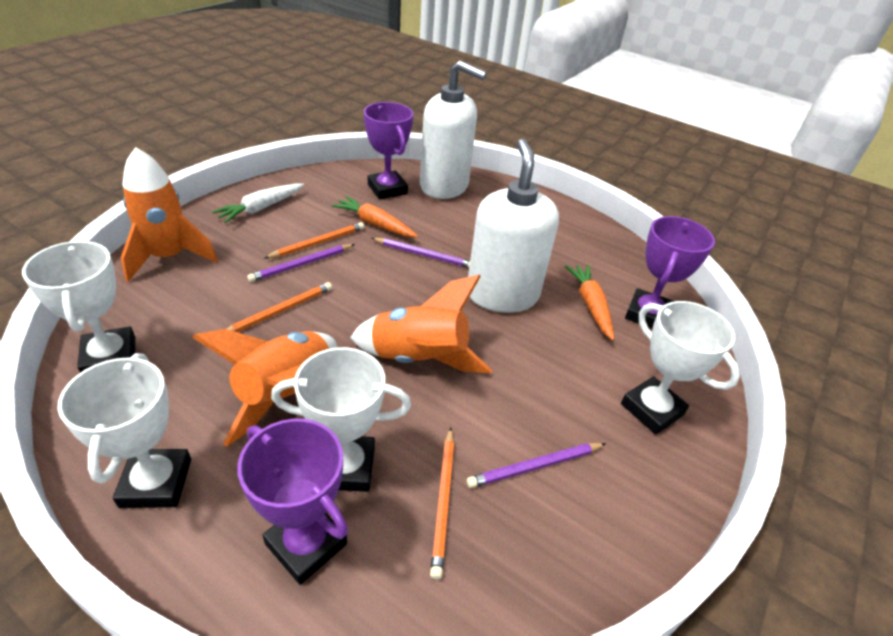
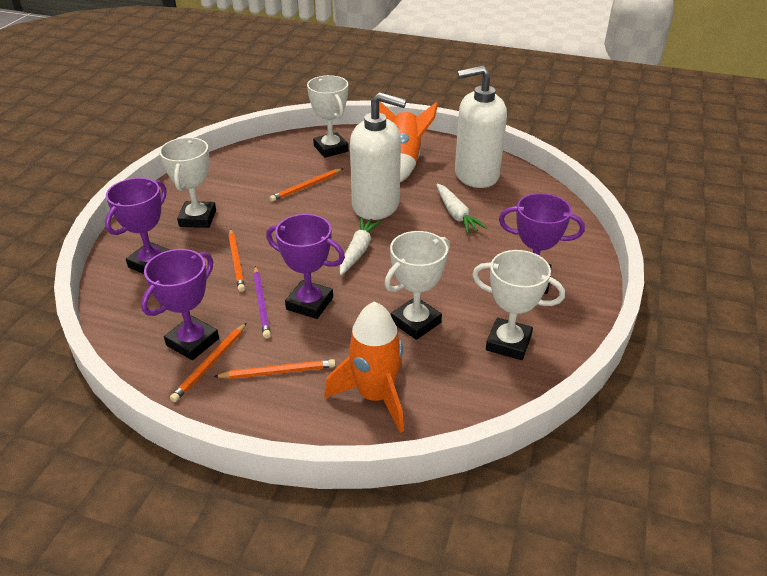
orange carrot: [332,196,418,238] [565,265,615,341] = 2 -> none = 0
orange pencil: [227,282,332,332] [265,222,365,258] [430,427,454,580] = 3 -> [170,323,247,402] [213,359,336,379] [228,229,245,292] [270,169,343,202] = 4
orange rocket: [121,147,218,282] [192,329,337,447] [350,275,492,373] = 3 -> [324,301,404,433] [379,101,438,182] = 2
purple pencil: [247,244,355,282] [372,238,470,268] [467,443,606,488] = 3 -> [253,266,271,338] = 1
purple trophy: [237,419,348,585] [364,102,413,199] [625,216,715,329] = 3 -> [105,178,170,274] [141,249,219,360] [266,214,345,319] [499,193,585,294] = 4
white carrot: [212,183,304,223] = 1 -> [340,217,382,275] [436,184,487,234] = 2

